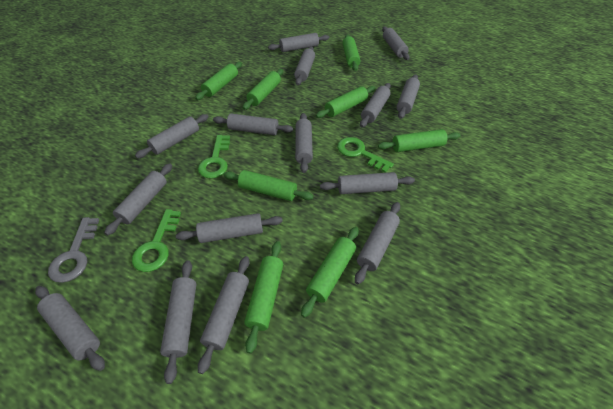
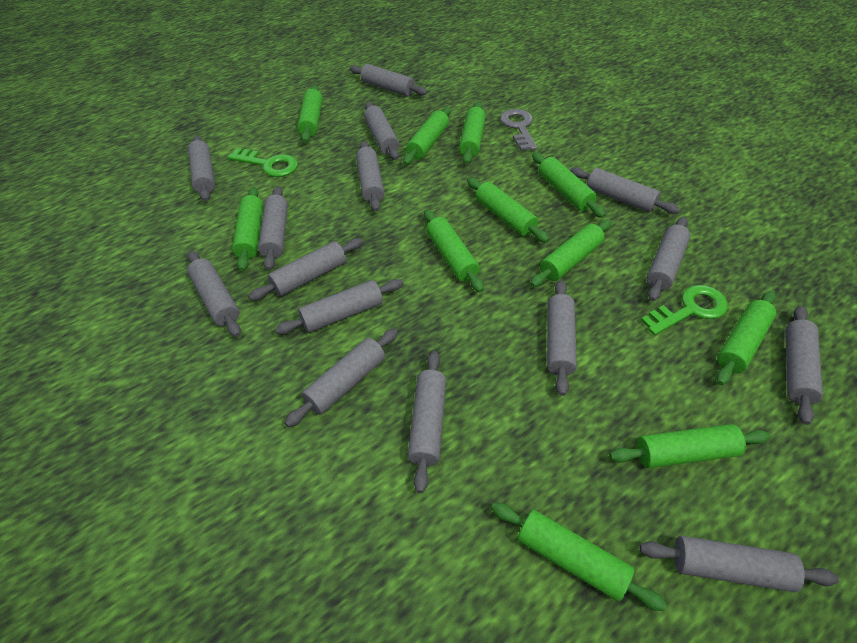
green key: [132,209,181,272] [198,135,230,179] [337,137,394,173] = 3 -> [228,148,298,177] [641,285,728,335] = 2
green rolling pin: [195,62,242,100] [223,170,313,201] [243,69,283,110] [244,241,283,354] [301,227,359,318] [316,86,375,118] [343,35,360,71] [378,129,460,152] = 8 -> [232,187,263,271] [297,85,323,143] [403,107,451,165] [424,210,484,292] [459,102,486,164] [467,178,549,243] [491,503,667,611] [530,220,611,287] [532,152,606,218] [609,424,770,468] [716,291,776,385] = 11

